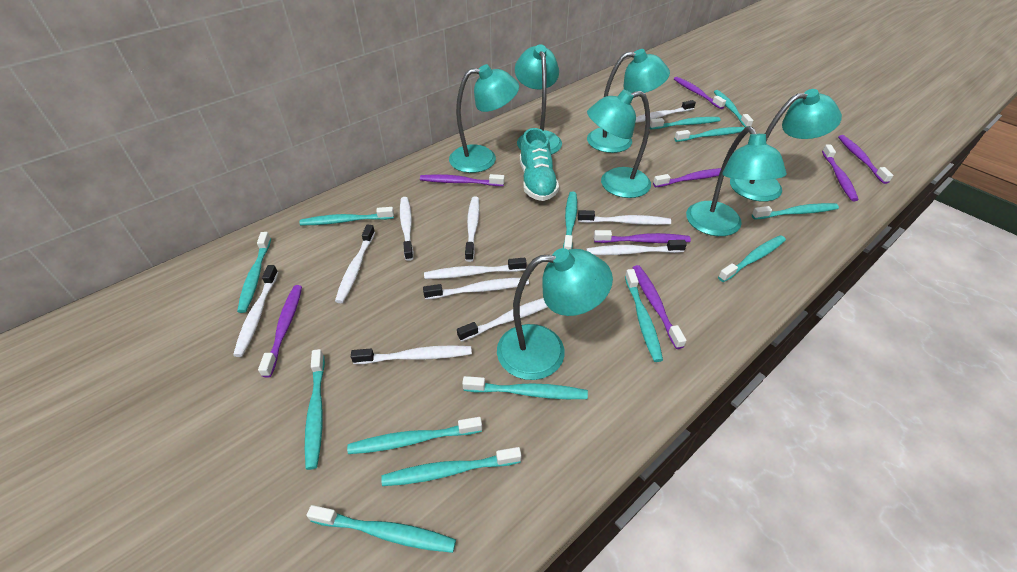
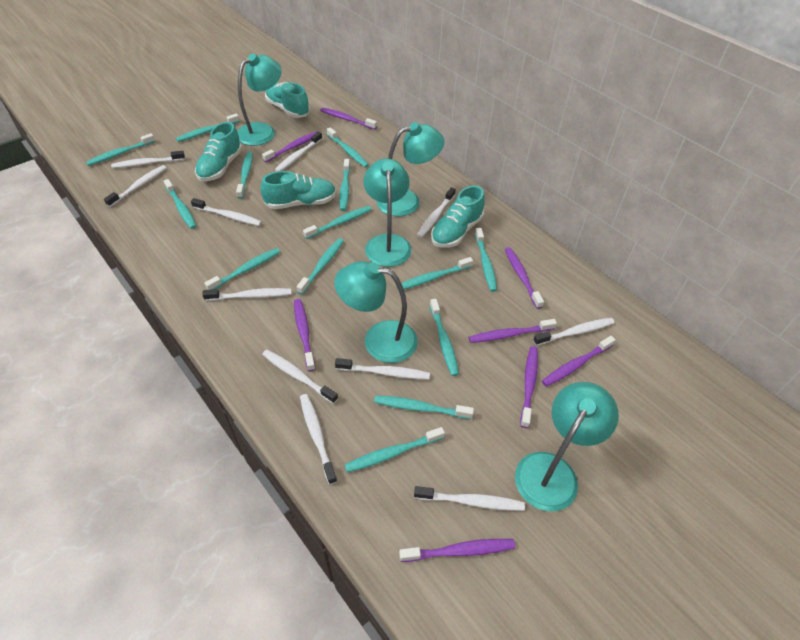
turquoise lamp: [449,64,519,173] [497,248,613,380] [515,44,562,155] [587,49,670,153] [587,89,651,198] [686,126,787,236] [730,89,842,202] = 7 -> [237,54,282,146] [334,261,418,363] [363,159,411,267] [377,122,444,216] [515,382,619,511] = 5
turquoise shoe: [520,128,559,201] = 1 -> [195,122,242,181] [260,171,336,209] [265,82,310,118] [431,186,485,248] = 4

